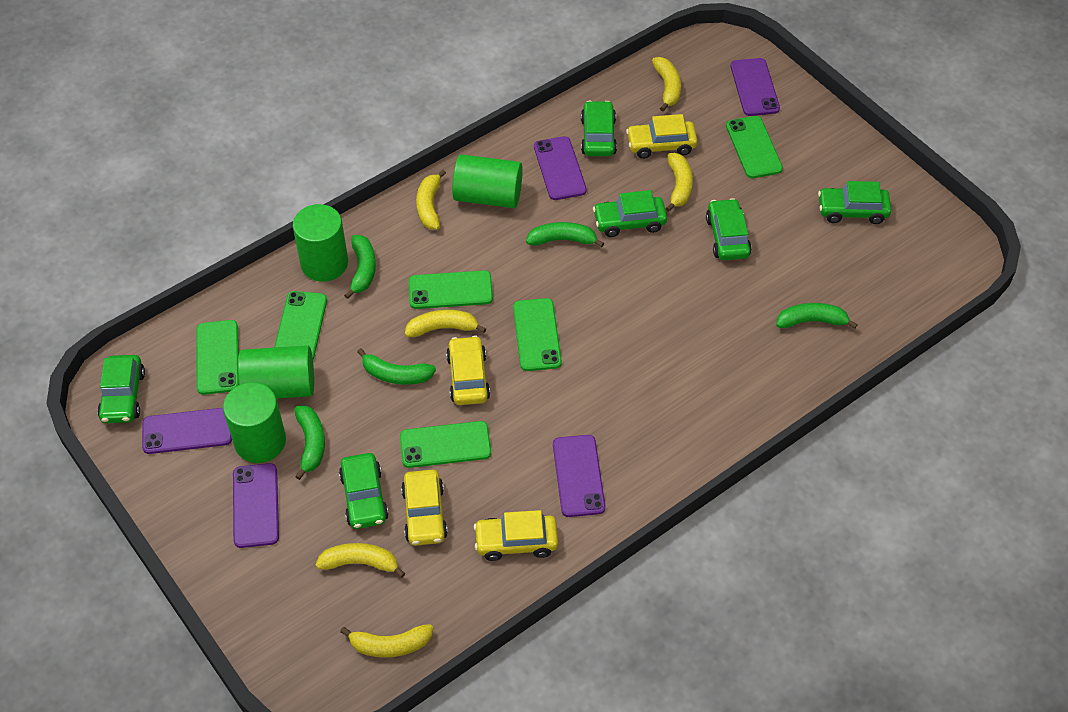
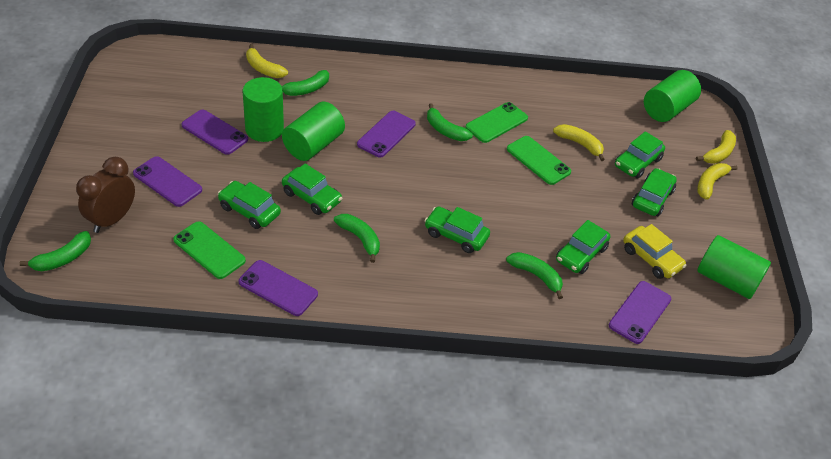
brown clock: none = 0 -> [76,157,135,233] = 1
green phone: [196,320,239,395] [274,291,327,360] [400,421,491,468] [409,270,493,309] [513,298,562,371] [726,116,783,178] = 6 -> [173,221,246,279] [465,102,528,143] [507,136,571,185] = 3
yellow banana: [316,543,405,578] [340,624,433,658] [405,310,486,337] [416,170,446,229] [652,57,681,111] [665,153,693,212] = 6 -> [246,44,288,78] [553,124,605,161] [696,130,736,164] [697,163,738,200] = 4
yellow car: [401,470,448,546] [446,336,490,405] [474,510,558,561] [626,114,697,159] = 4 -> [623,224,687,279] = 1

